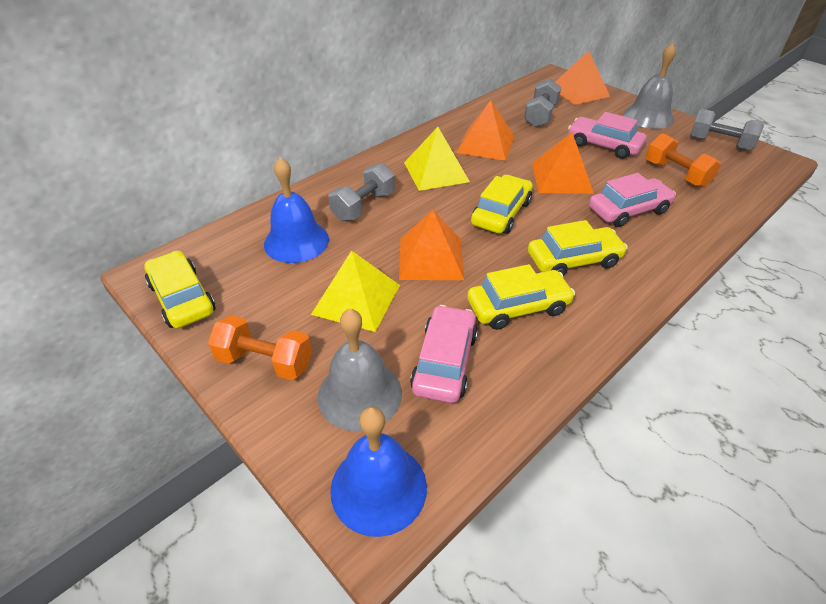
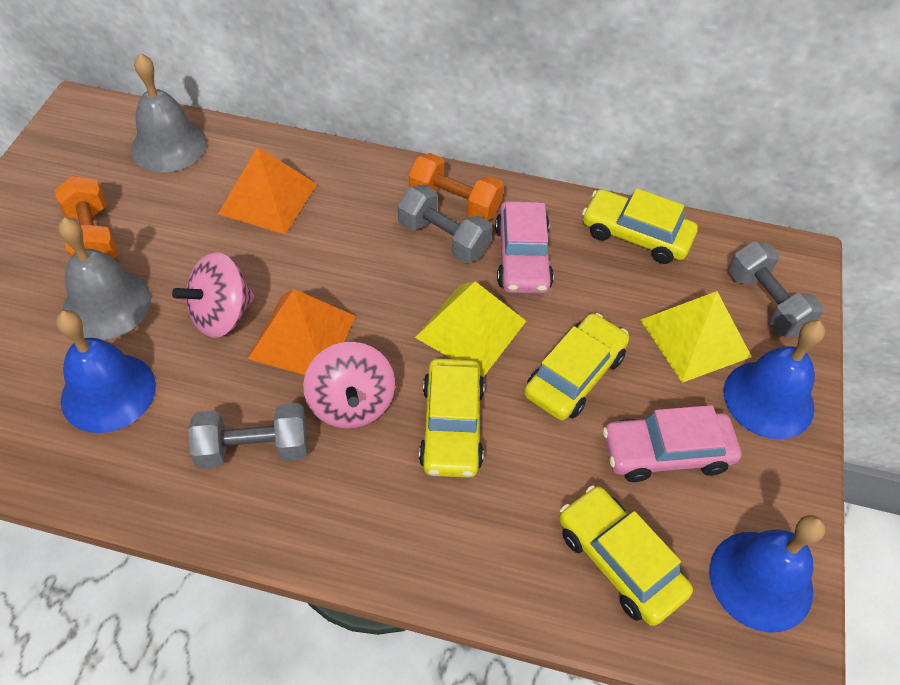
blue bell: [264,157,329,263] [330,406,427,537] = 2 -> [56,310,156,433] [710,515,826,633] [723,320,825,439] = 3
orange pyramid: [399,210,464,280] [456,100,514,161] [532,132,594,194] [556,51,610,105] = 4 -> [218,147,317,234] [248,289,356,375] = 2
pink car: [410,305,478,403] [568,112,646,159] [589,173,676,227] = 3 -> [495,201,554,294] [603,405,741,482] = 2
pink spinning top: none = 0 -> [172,252,255,338] [303,342,395,429] = 2

